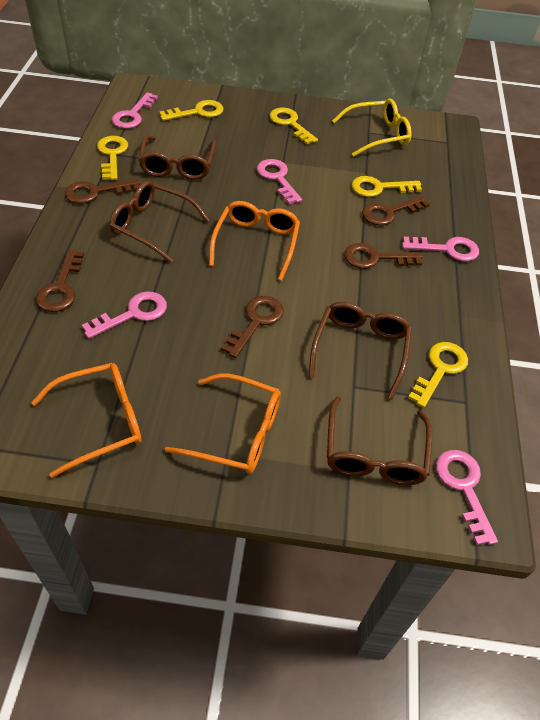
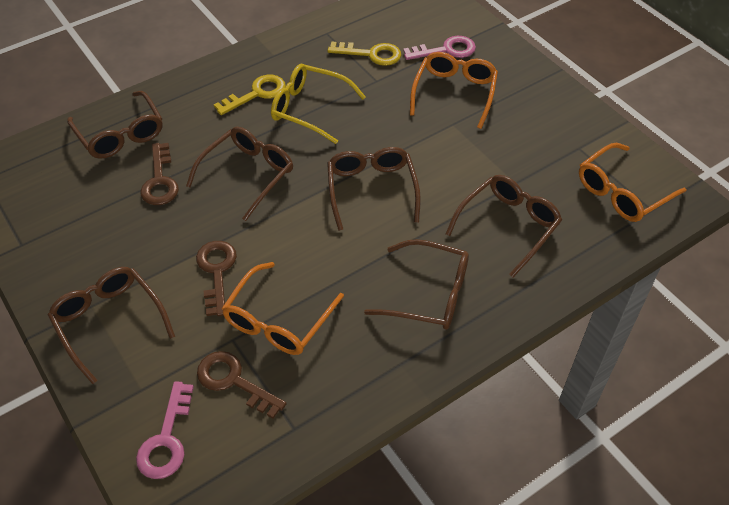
brown glasses: [109,181,209,263] [138,135,216,180] [309,302,412,399] [327,396,432,485] = 4 -> [48,267,175,384] [67,91,163,159] [186,127,293,221] [327,147,421,231] [364,239,469,330] [446,175,562,277] = 6
brown key: [36,250,84,312] [65,179,140,204] [221,296,284,358] [344,243,422,269] [362,196,430,226] = 5 -> [140,143,179,205] [196,241,237,316] [197,351,286,419] = 3
pink key: [82,291,167,339] [112,92,158,129] [257,159,302,204] [402,237,479,262] [436,450,498,545] = 5 -> [136,381,194,479] [403,36,476,60] = 2
yellow key: [97,136,128,180] [159,100,224,121] [269,108,318,145] [352,176,422,197] [408,342,468,408] = 5 -> [214,75,286,115] [328,41,401,66] = 2

